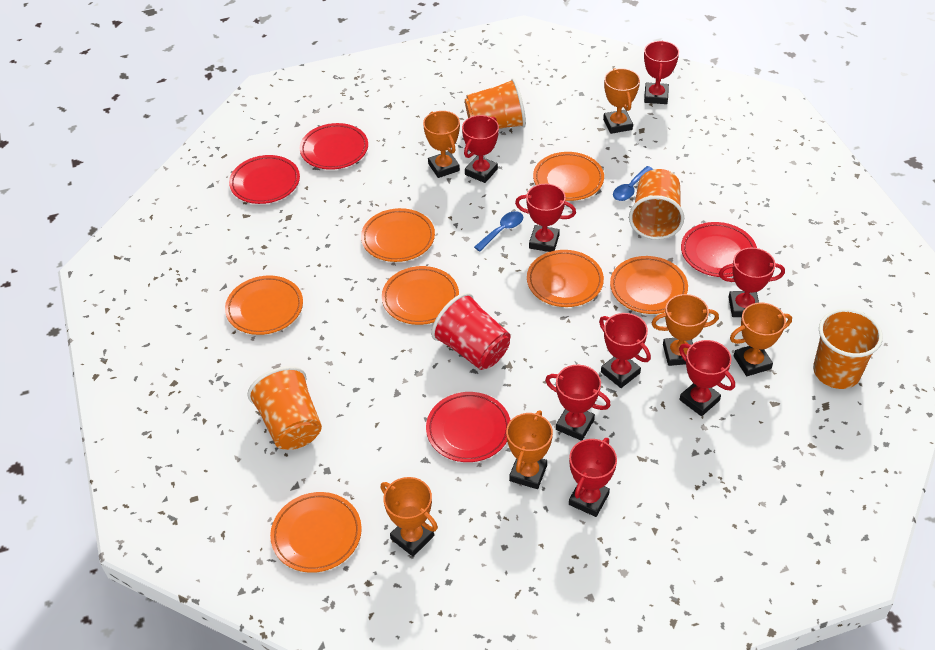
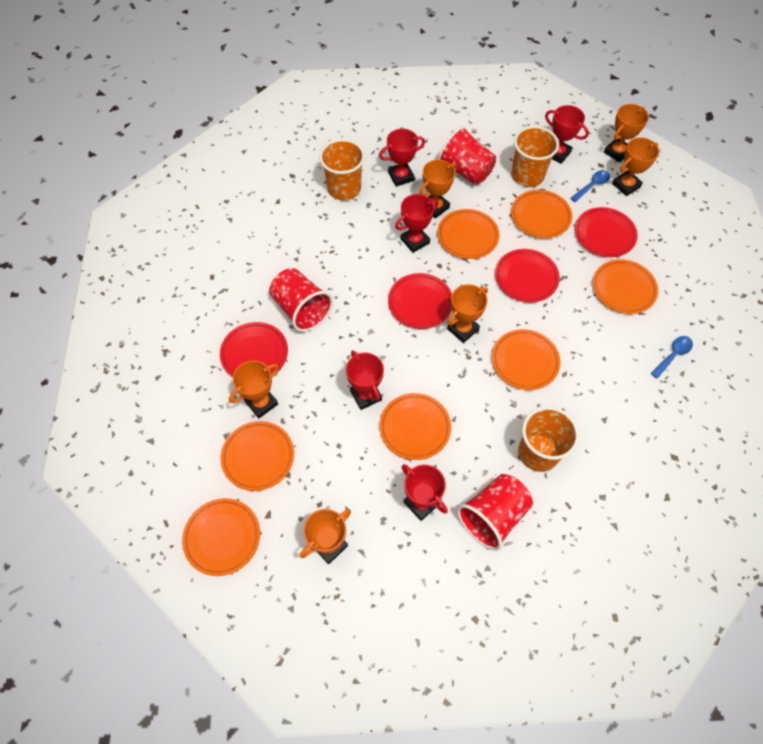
orange cup: [247,366,322,450] [465,78,526,129] [629,169,684,240] [813,309,883,389] = 4 -> [319,139,365,200] [511,126,559,187] [518,407,579,472] = 3
red cup: [431,292,511,370] = 1 -> [269,268,333,332] [438,126,496,185] [457,474,533,551] = 3
red trophy: [462,115,499,183] [515,184,576,252] [545,365,611,441] [569,438,617,517] [599,313,651,388] [644,41,679,104] [679,340,735,416] [719,248,785,317] = 8 -> [346,350,384,410] [379,129,425,187] [395,194,439,253] [401,464,448,521] [545,105,589,164] = 5

